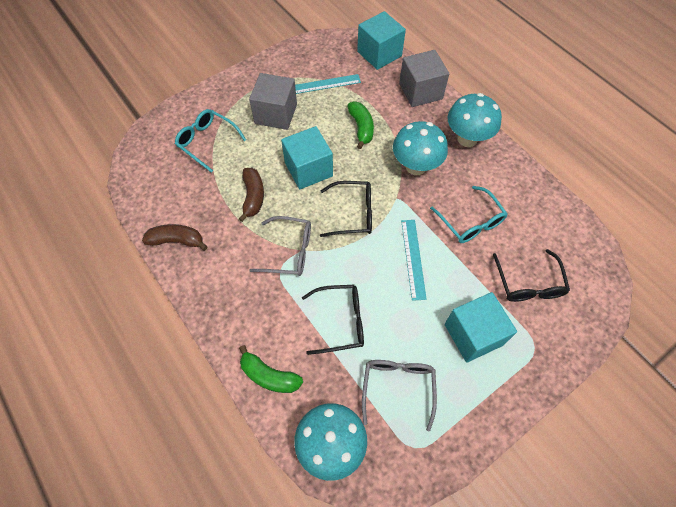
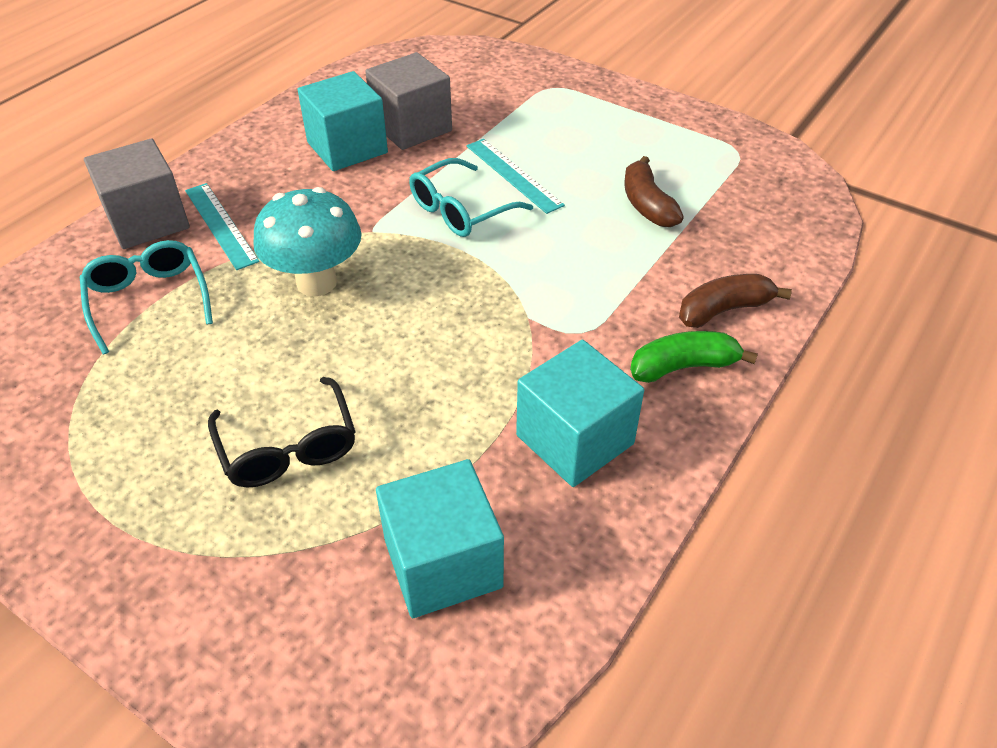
black glasses: [302,285,364,355] [320,181,372,237] [493,249,570,302] = 3 -> [208,377,356,488] = 1
green banana: [239,345,303,393] [348,102,374,149] = 2 -> [630,331,758,383] = 1
grey glasses: [249,216,311,276] [362,360,437,432] = 2 -> none = 0
turquoise mushroom: [294,403,367,481] [393,121,448,175] [448,93,502,147] = 3 -> [253,187,362,296] = 1

